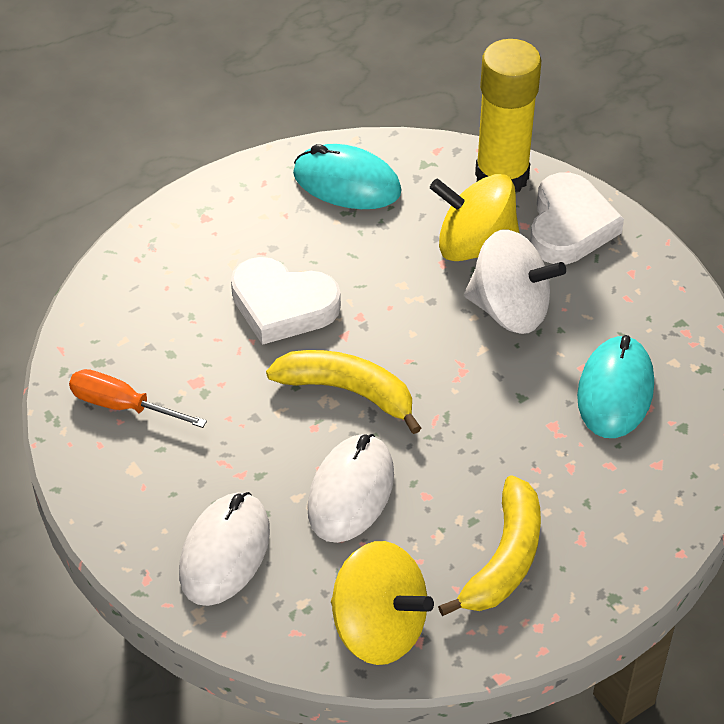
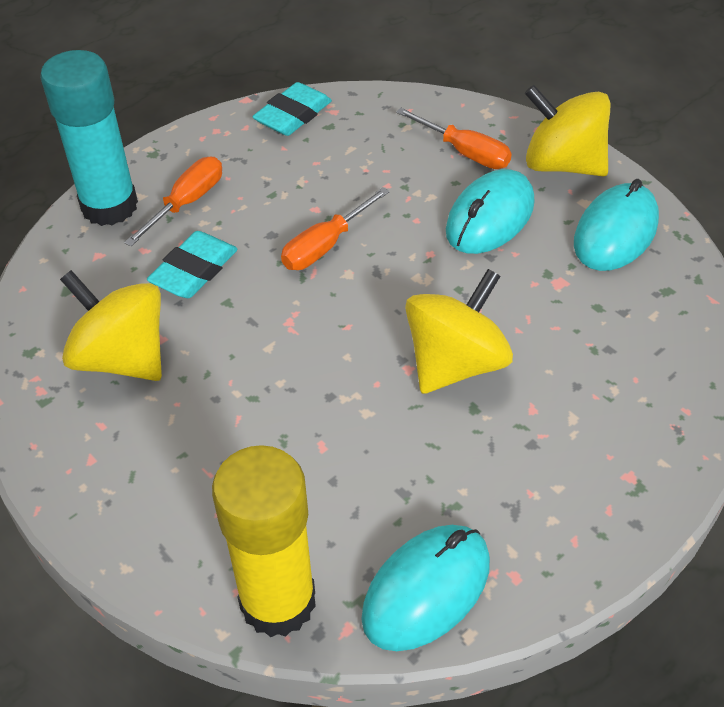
orange screwdriver: [69,369,207,428] = 1 -> [124,157,222,246] [281,187,390,270] [396,108,512,169] = 3
turquoise eraser: none = 0 -> [147,231,238,298] [252,82,332,136] = 2
turquoise glue stick: none = 0 -> [40,50,138,226] = 1
turquoise mouse: [293,144,402,209] [577,335,654,438] = 2 -> [361,525,490,651] [446,169,535,254] [574,179,659,271] = 3
white heart: [231,257,341,345] [530,173,624,264] = 2 -> none = 0
white mouse: [179,492,270,606] [307,434,394,543] = 2 -> none = 0
white spinning top: [464,230,566,334] = 1 -> none = 0
yellow banana: [266,350,421,434] [438,475,541,616] = 2 -> none = 0
yellow spinning top: [331,541,434,665] [430,174,519,261] = 2 -> [60,270,162,381] [405,269,513,394] [525,85,611,176] = 3

